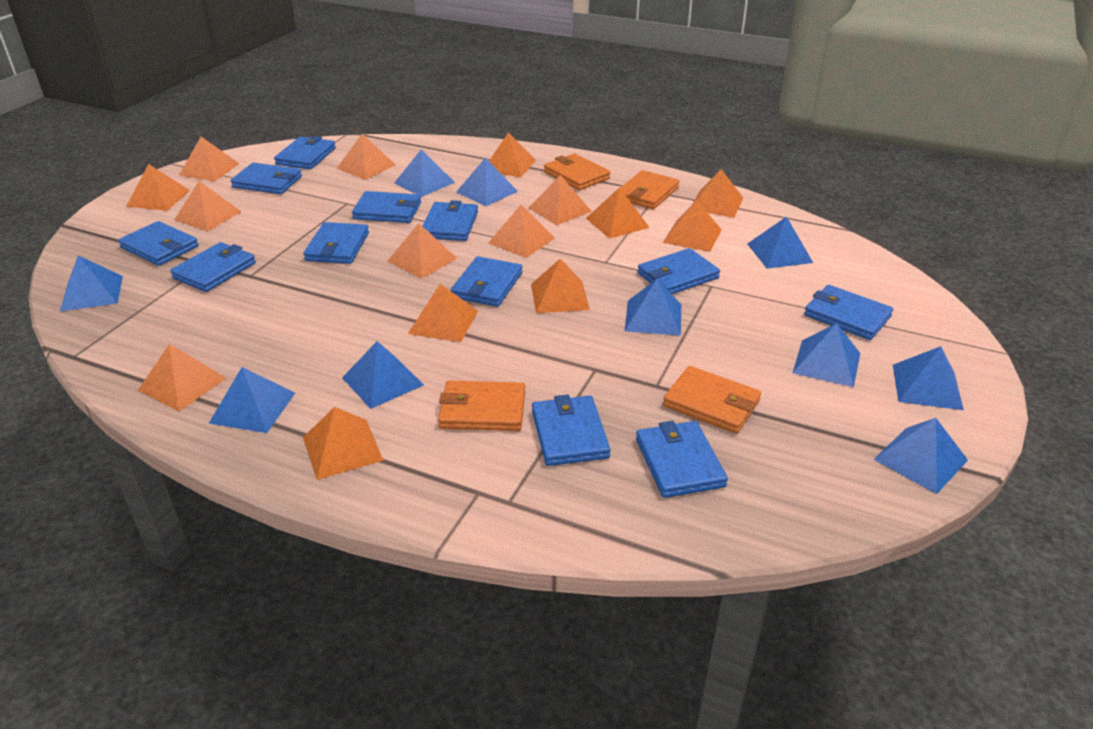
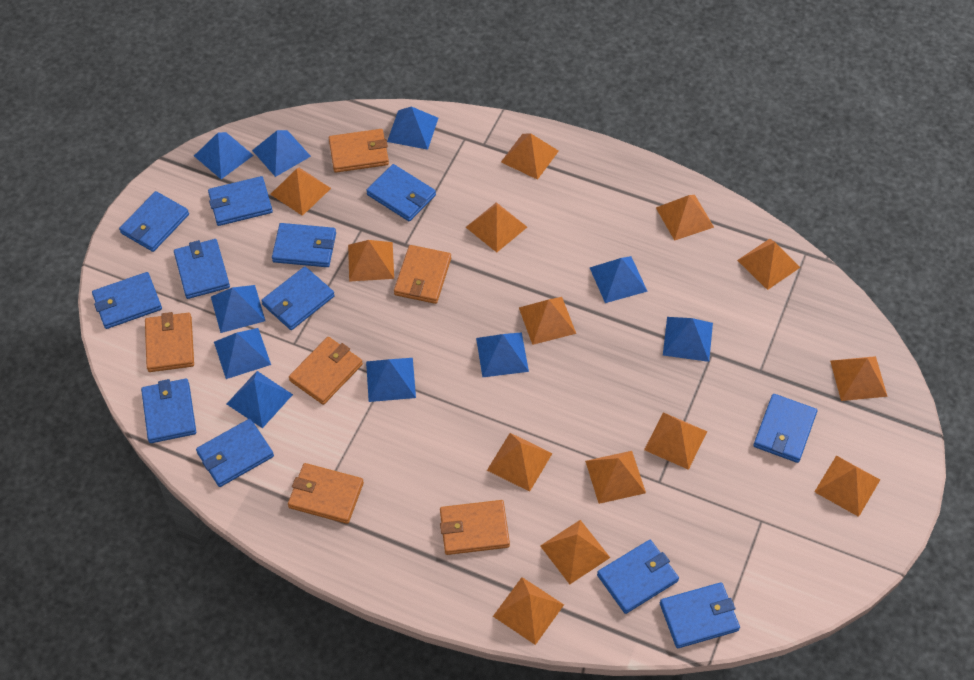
orange pyramid: [126,164,190,211] [138,344,227,411] [174,181,242,231] [179,137,239,181] [303,407,384,480] [337,134,396,180] [387,223,457,279] [408,284,478,342] [488,205,555,258] [489,133,536,177] [529,175,592,225] [531,259,590,313] [586,187,650,239] [663,200,722,252] [693,169,743,218] = 15 -> [270,168,331,216] [348,240,394,282] [466,202,527,252] [487,433,553,492] [493,577,564,645] [501,133,559,180] [519,297,576,345] [540,520,610,584] [585,451,646,504] [644,412,707,470] [656,195,714,241] [737,239,801,290] [814,455,880,517] [830,356,888,401] = 14
orange wallet: [438,381,525,431] [544,154,610,190] [620,170,680,209] [663,366,761,433] = 4 -> [145,312,194,372] [288,463,364,524] [289,337,363,405] [329,129,389,173] [394,245,451,304] [440,500,510,555] = 6

